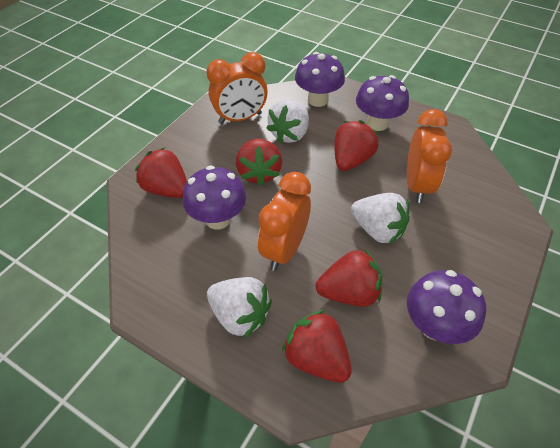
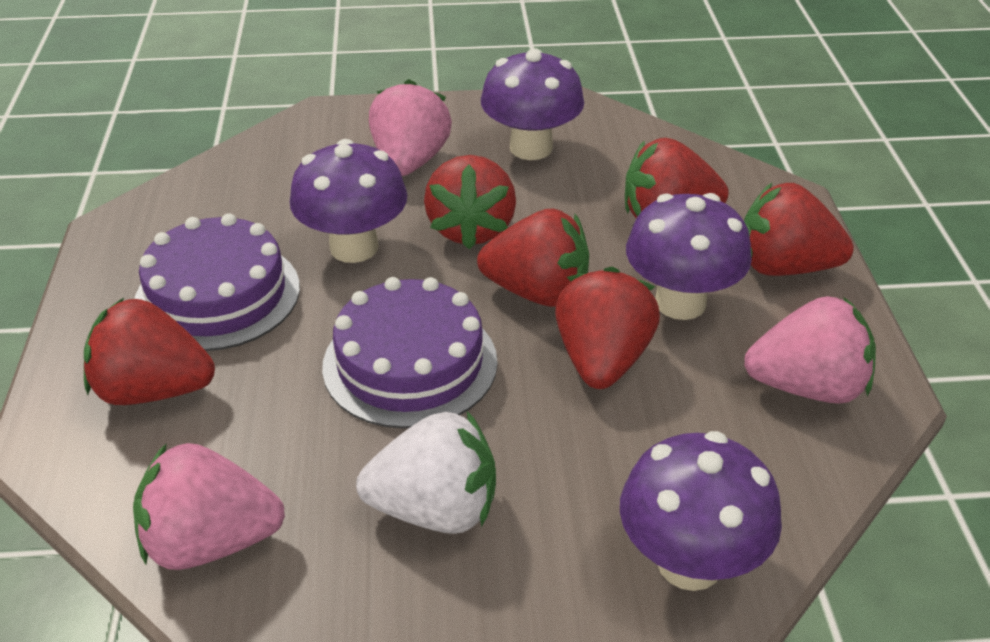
orange clock: [206,52,268,124] [258,172,311,271] [407,109,452,203] = 3 -> none = 0
pink strawberry: none = 0 -> [133,443,285,570] [369,79,452,176] [744,296,876,404] = 3
purple cake: none = 0 -> [135,213,300,351] [322,277,498,429] = 2
red strawberry: [135,148,187,198] [236,139,282,186] [282,310,352,383] [316,249,382,307] [334,120,379,171] = 5 -> [84,298,215,405] [424,155,516,249] [477,208,589,307] [555,267,660,389] [625,137,729,219] [744,183,854,276] = 6
white strawberry: [207,277,272,338] [266,100,309,143] [351,193,410,244] = 3 -> [356,411,496,534] = 1

